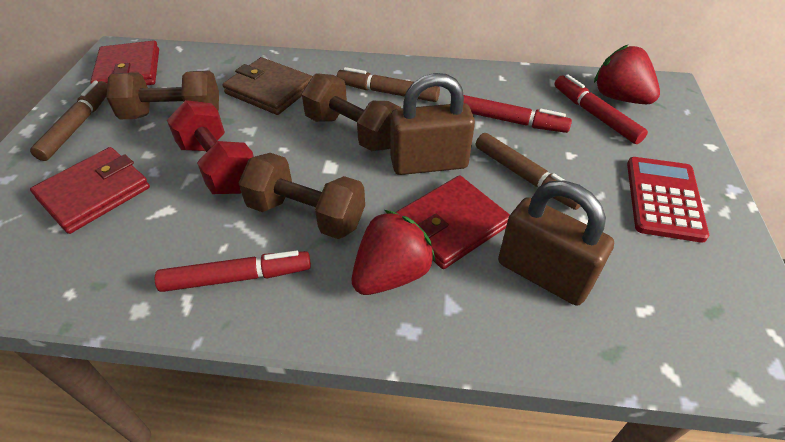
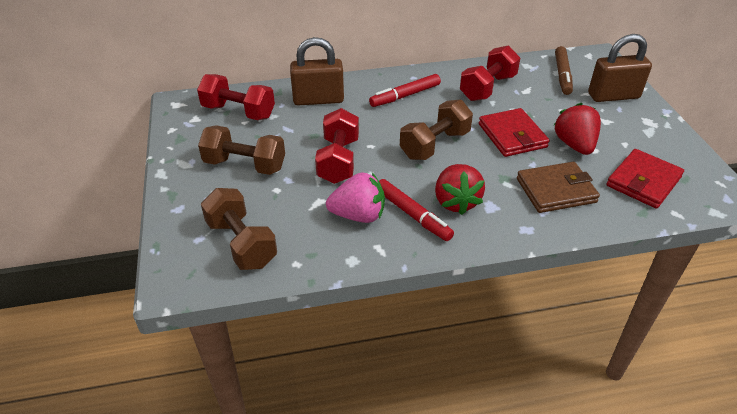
brown marker: [30,80,107,161] [337,67,440,102] [476,133,581,210] = 3 -> [555,46,573,95] = 1
pink strawberry: none = 0 -> [326,172,385,223] = 1
red calculator: [627,157,709,243] = 1 -> none = 0
red dumbbell: [167,100,254,194] = 1 -> [197,74,275,120] [315,108,359,184] [460,45,520,101] = 3
red marker: [155,251,311,292] [463,95,572,133] [554,74,648,144] = 3 -> [369,74,441,107] [379,179,454,241] = 2
red wallet: [30,147,150,234] [90,40,159,85] [396,175,510,269] = 3 -> [479,108,550,157] [606,149,684,209] = 2

